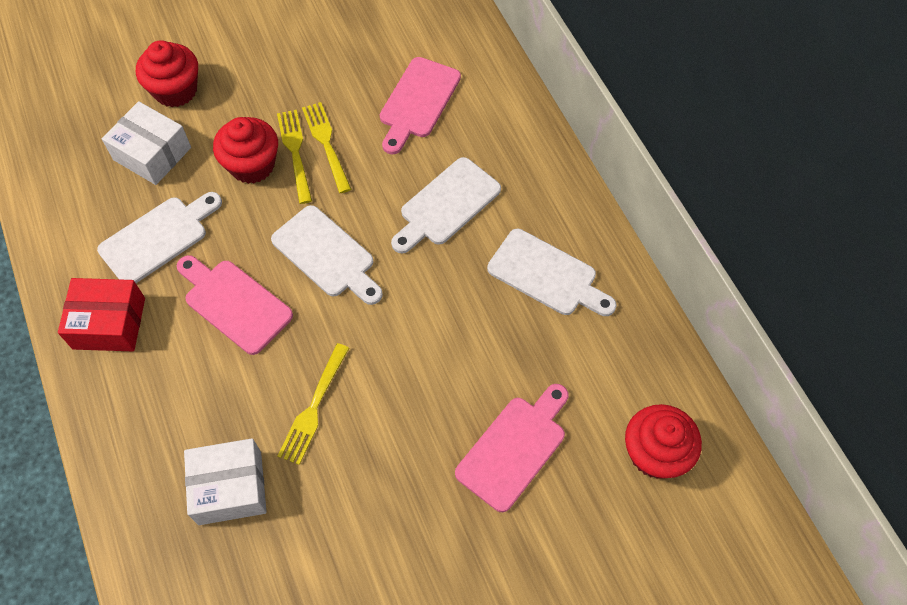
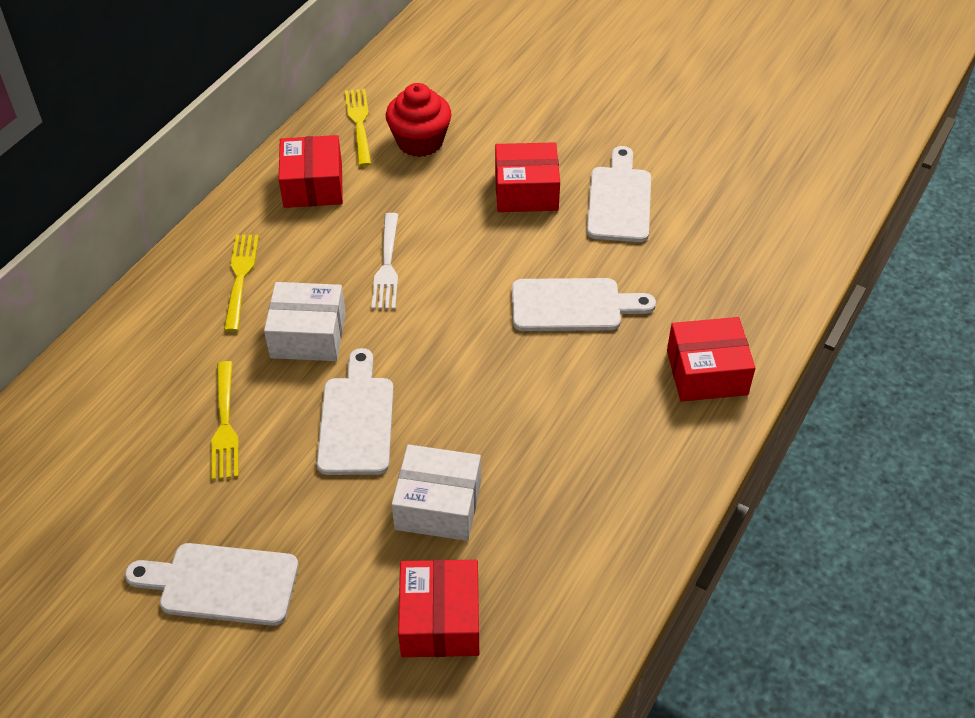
pink cutting board: [177,255,293,355] [380,57,461,154] [455,384,568,512] = 3 -> none = 0
red box: [58,278,145,351] = 1 -> [279,135,343,208] [398,560,479,657] [495,142,560,212] [667,317,755,402] = 4
red cupcake: [136,40,198,107] [213,117,278,184] [625,404,702,479] = 3 -> [386,83,452,157] = 1
white fork: none = 0 -> [371,213,399,309] = 1

